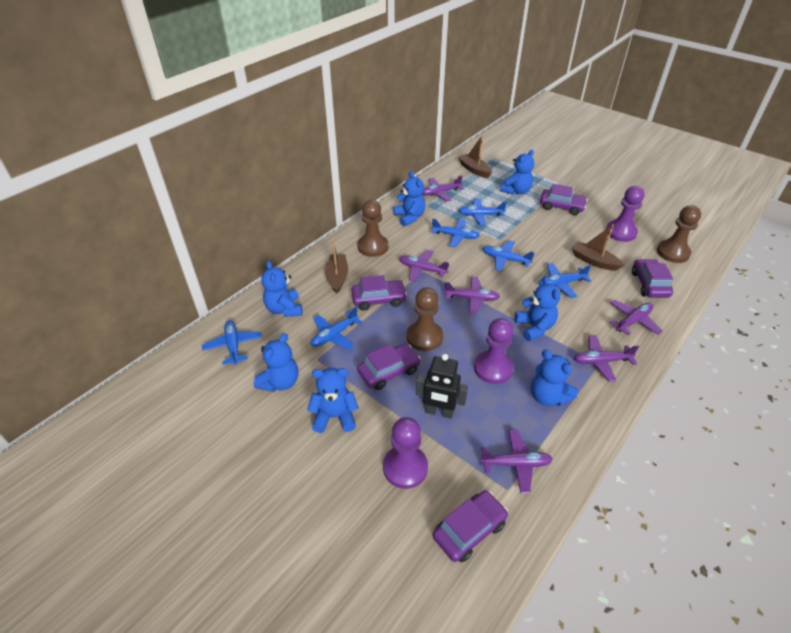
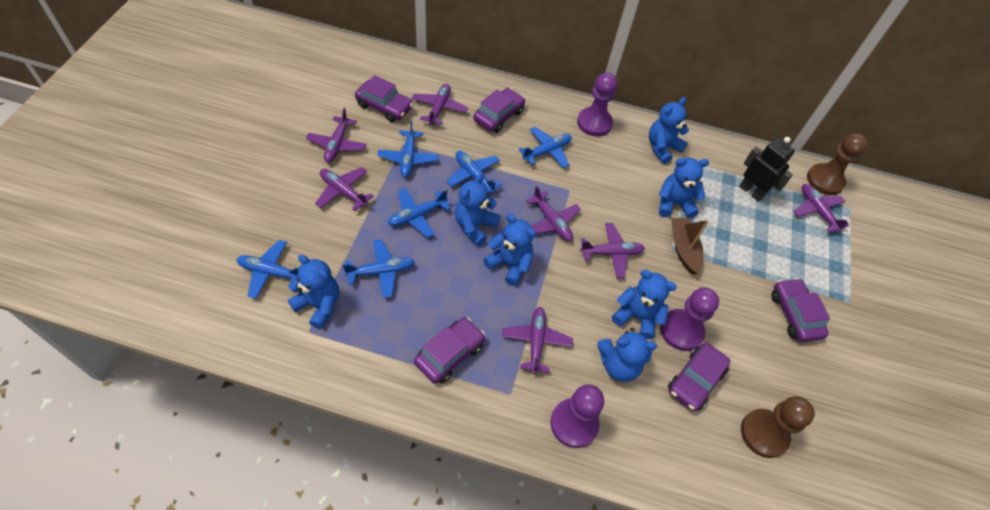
brown boat: [325,242,348,294] [458,136,492,178] [572,224,624,271] = 3 -> [671,218,709,274] = 1
brown pawn: [358,200,388,257] [407,287,443,351] [657,205,701,263] = 3 -> [741,396,815,458] [807,133,868,195] = 2
purple plane: [399,250,449,282] [422,175,464,201] [444,277,500,314] [480,430,553,494] [574,335,639,382] [609,300,663,335] = 6 -> [306,108,367,163] [315,167,373,211] [412,84,468,125] [502,307,573,374] [526,186,581,241] [580,223,645,278] [793,184,849,233] = 7

